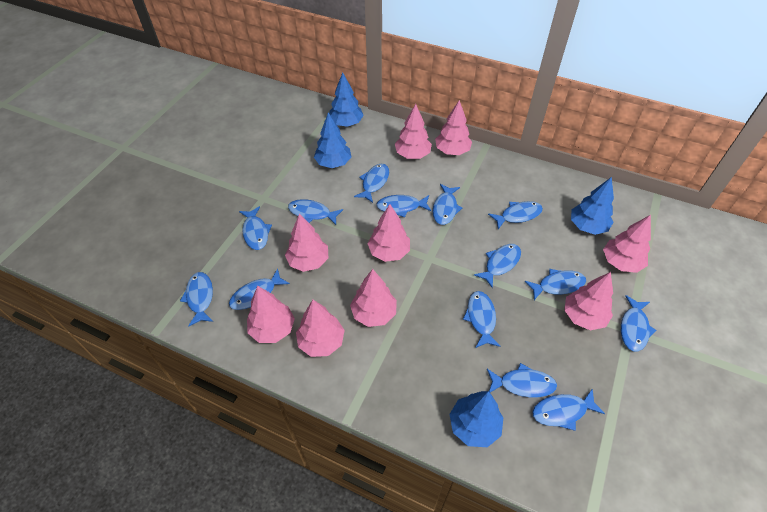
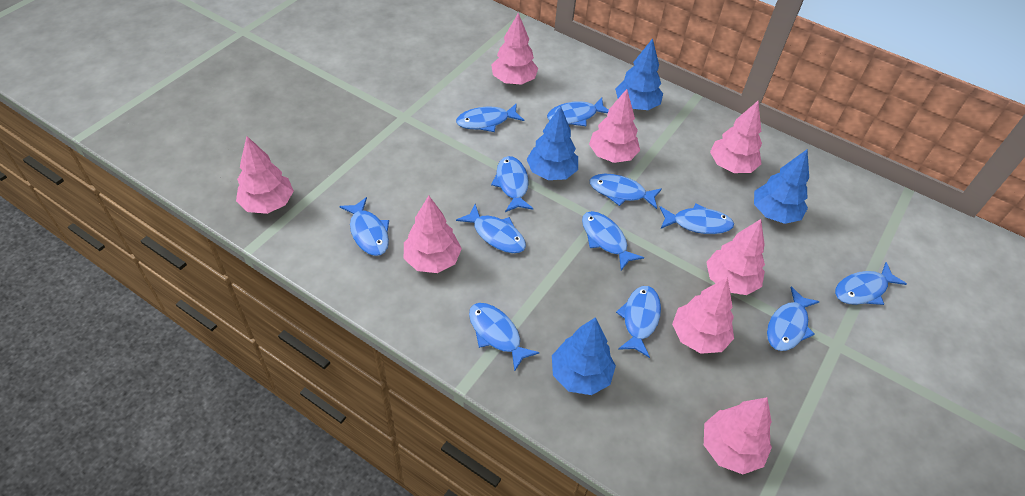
blue fish: [180,272,213,327] [229,268,290,310] [239,206,272,250] [288,199,343,225] [354,164,389,203] [376,195,432,218] [433,184,462,225] [463,291,500,348] [474,244,521,288] [487,363,557,398] [488,201,543,229] [525,269,586,300] [532,388,605,431] [621,295,656,352] = 14 -> [339,197,389,256] [456,103,524,132] [456,204,526,253] [469,303,540,372] [491,156,533,212] [547,98,609,126] [582,211,644,270] [590,174,662,209] [616,286,661,358] [659,204,734,234] [767,287,820,351] [835,262,907,305] = 12
pink tree: [247,286,295,343] [285,213,328,272] [296,300,345,357] [350,269,397,327] [368,204,410,262] [395,104,432,159] [435,100,472,155] [564,272,613,331] [603,215,651,273] = 9 -> [236,136,294,214] [404,196,462,273] [491,13,538,85] [589,89,640,163] [672,277,734,354] [704,397,772,474] [706,219,765,295] [710,101,762,173] = 8

